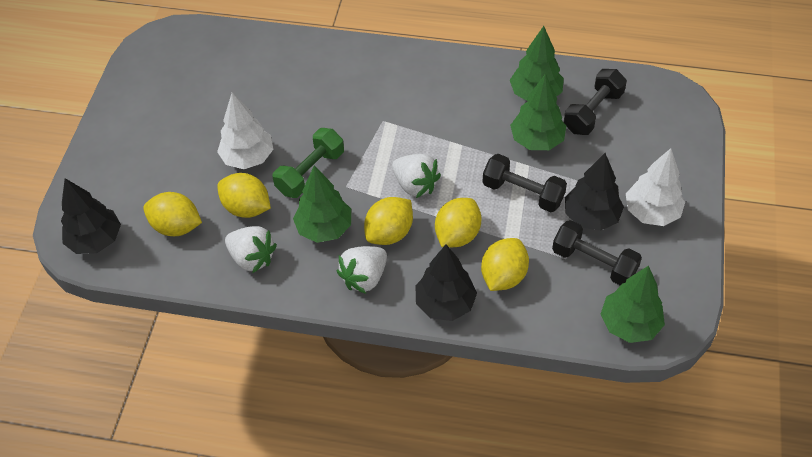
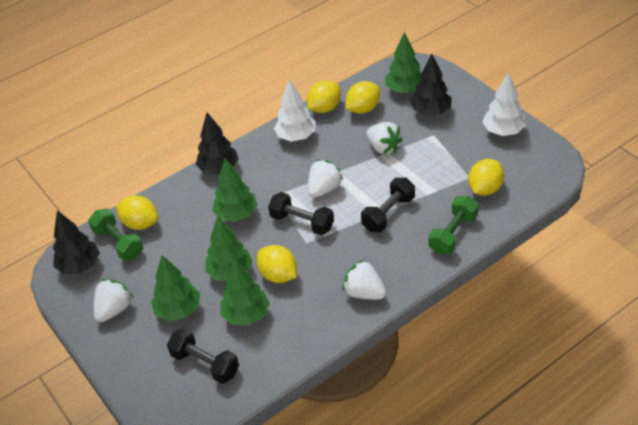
green dumbbell: [272,128,344,198] = 1 -> [88,209,143,261] [428,196,478,254] = 2
green tree: [293,165,351,243] [510,26,564,101] [510,73,566,150] [601,266,665,343] = 4 -> [151,255,200,321] [205,216,252,281] [212,158,257,222] [221,259,270,325] [386,32,421,93] = 5
white strawberry: [225,226,277,273] [337,246,387,294] [392,154,441,198] = 3 -> [94,279,134,322] [308,160,344,198] [342,260,386,300] [366,122,403,155] = 4

